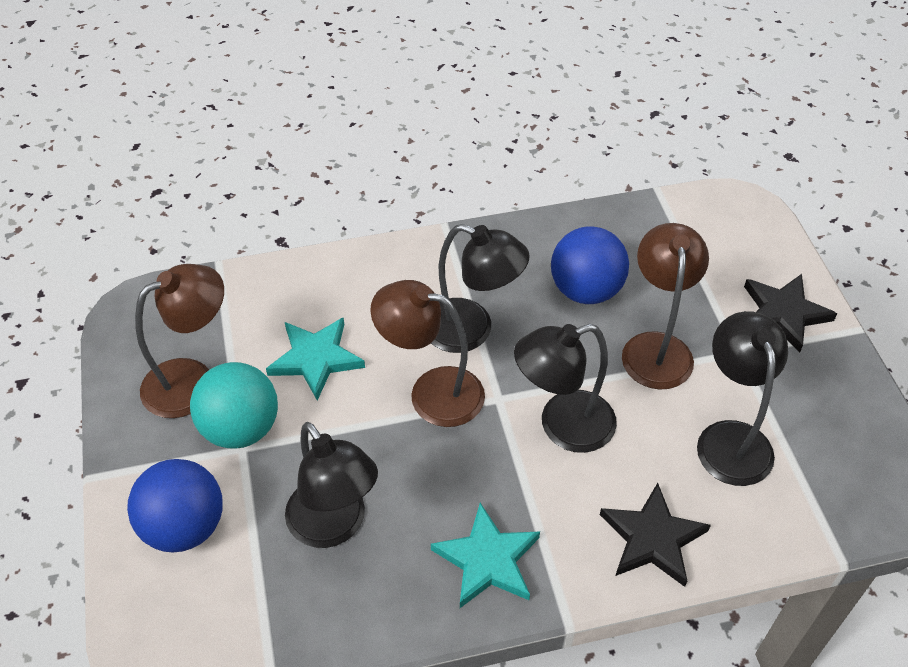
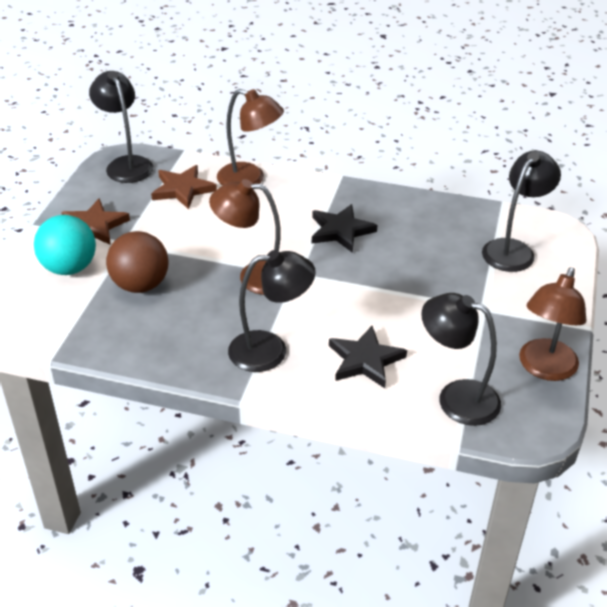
blue ball: [127,459,222,552] [551,227,629,304] = 2 -> none = 0
brown ball: none = 0 -> [106,231,169,293] = 1
brown star: none = 0 -> [61,198,130,245] [151,165,217,209] = 2
turquoise star: [266,317,365,401] [431,503,540,608] = 2 -> none = 0

